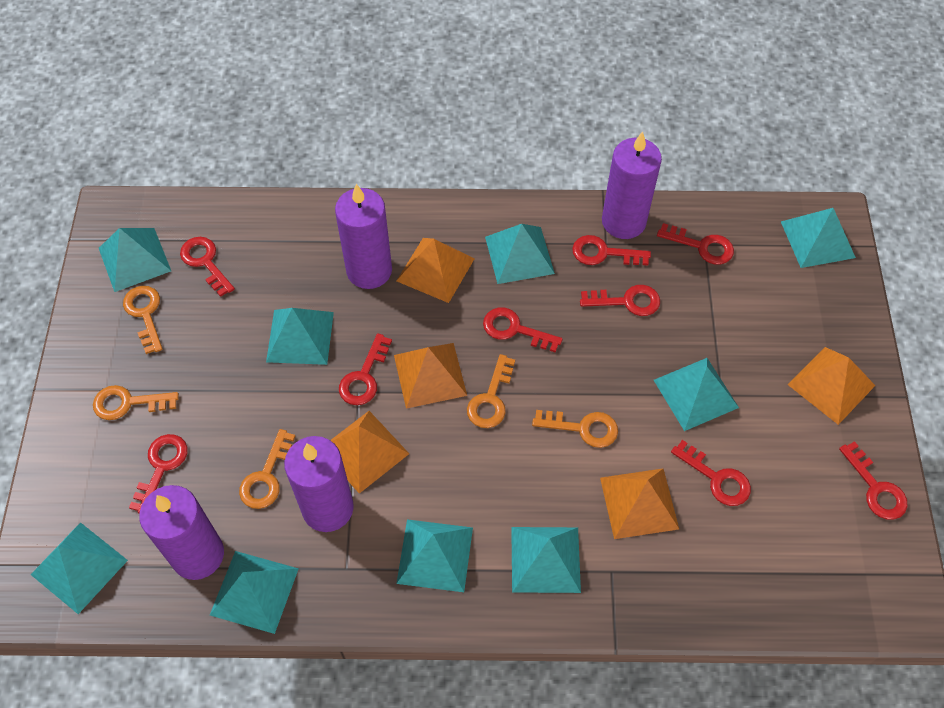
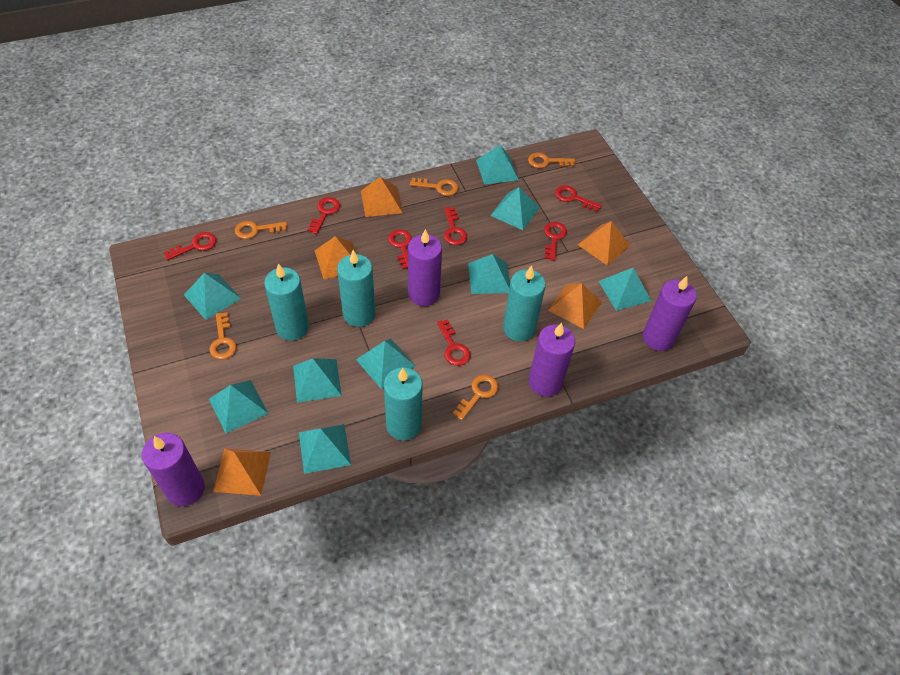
red key: [129,434,188,513] [180,237,235,297] [339,333,392,405] [483,308,563,352] [572,235,651,266] [580,285,660,316] [657,223,734,265] [671,440,751,506] [839,441,907,520] = 9 -> [164,232,216,261] [308,197,340,234] [388,229,412,269] [437,319,471,366] [444,207,467,245] [544,222,567,261] [555,185,602,212] = 7
turquoise candle: none = 0 -> [264,263,309,341] [337,250,375,327] [384,367,423,441] [503,265,546,342] = 4

